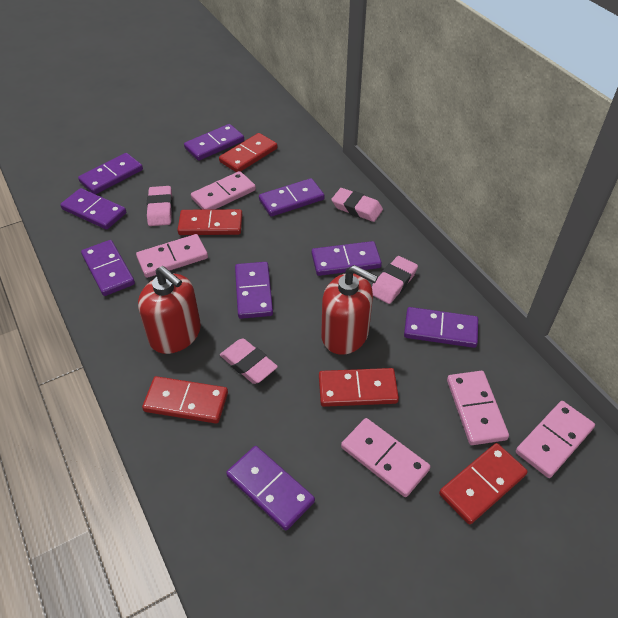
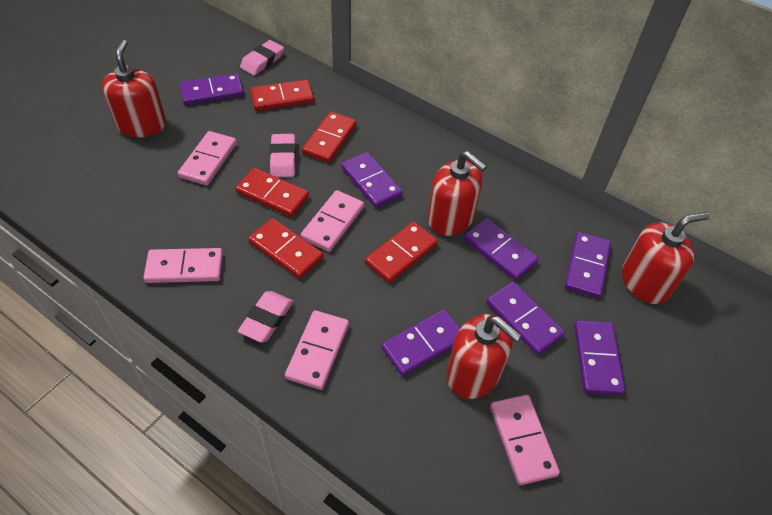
pink eraser: [147,186,173,226] [220,338,278,384] [331,188,383,222] [372,256,418,304] = 4 -> [238,291,294,343] [240,40,284,76] [270,134,296,177] = 3
purple domino: [60,188,126,230] [78,153,143,194] [81,240,135,296] [184,124,244,161] [226,446,315,531] [235,262,273,319] [259,178,324,217] [312,241,382,276] [404,307,478,348] = 9 -> [180,73,244,105] [341,152,403,208] [381,309,460,376] [464,218,539,281] [486,282,565,355] [565,232,611,298] [574,320,625,395] = 7
red soap dispenser: [138,266,201,354] [321,265,378,355] = 2 -> [102,40,166,138] [428,151,487,236] [446,314,521,399] [622,212,709,304] = 4

